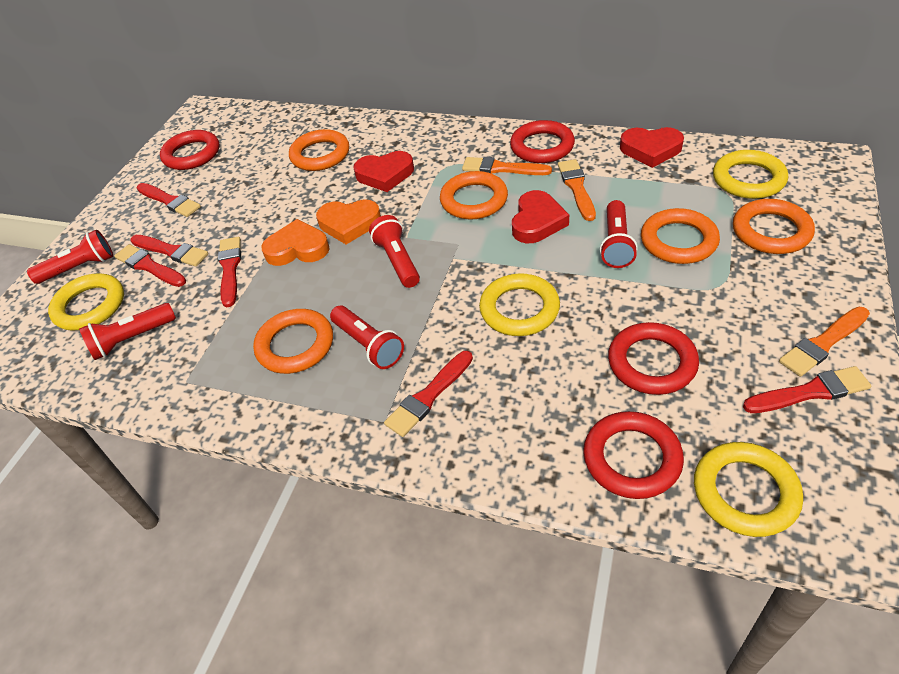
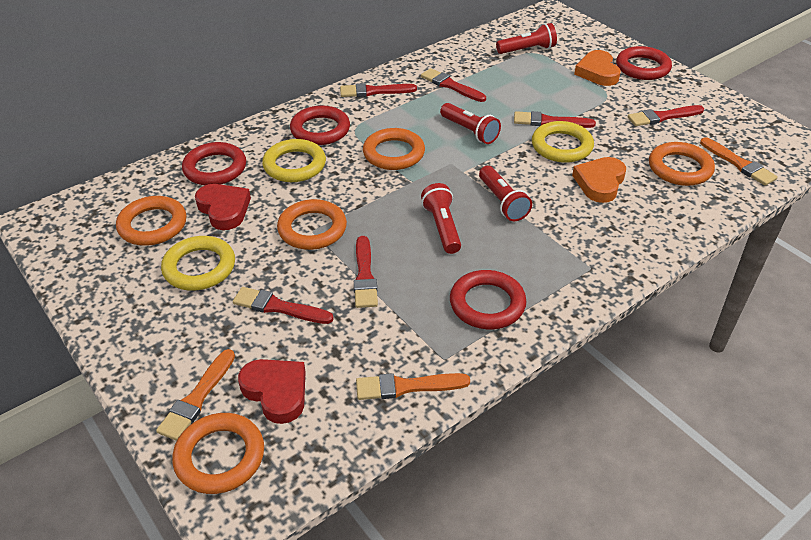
red flashlight: [27,230,113,284] [79,303,176,360] [330,305,404,369] [369,215,420,288] [600,200,638,268] = 5 -> [421,183,461,254] [440,103,501,144] [479,166,532,221] [496,23,557,54] = 4
red heart: [353,151,414,192] [512,190,569,243] [620,127,684,168] = 3 -> [195,184,251,230] [238,359,306,424] = 2
yellow ring: [48,273,124,331] [479,274,560,336] [694,442,803,537] [713,150,788,199] = 4 -> [161,236,235,290] [262,139,326,182] [532,121,594,163] = 3

